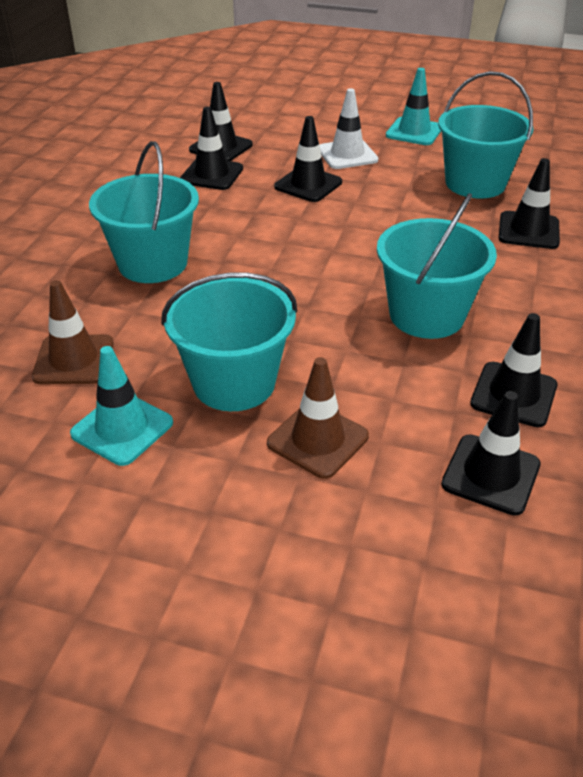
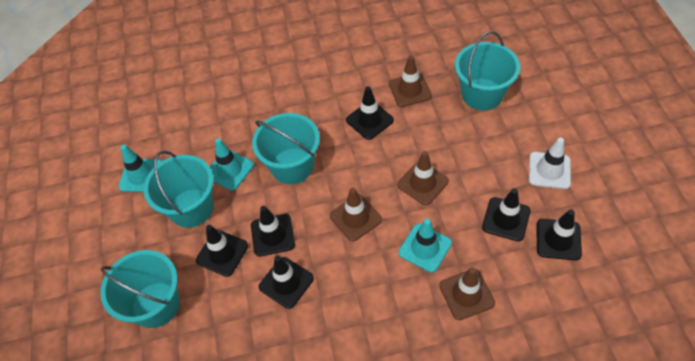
brown traffic cone: [32,280,113,384] [267,357,369,479] = 2 -> [330,188,382,242] [389,55,432,107] [397,151,449,205] [439,267,495,320] = 4
turquoise traffic cone: [70,346,173,466] [386,68,441,145] = 2 -> [119,145,162,192] [210,138,254,191] [399,219,452,273] = 3

